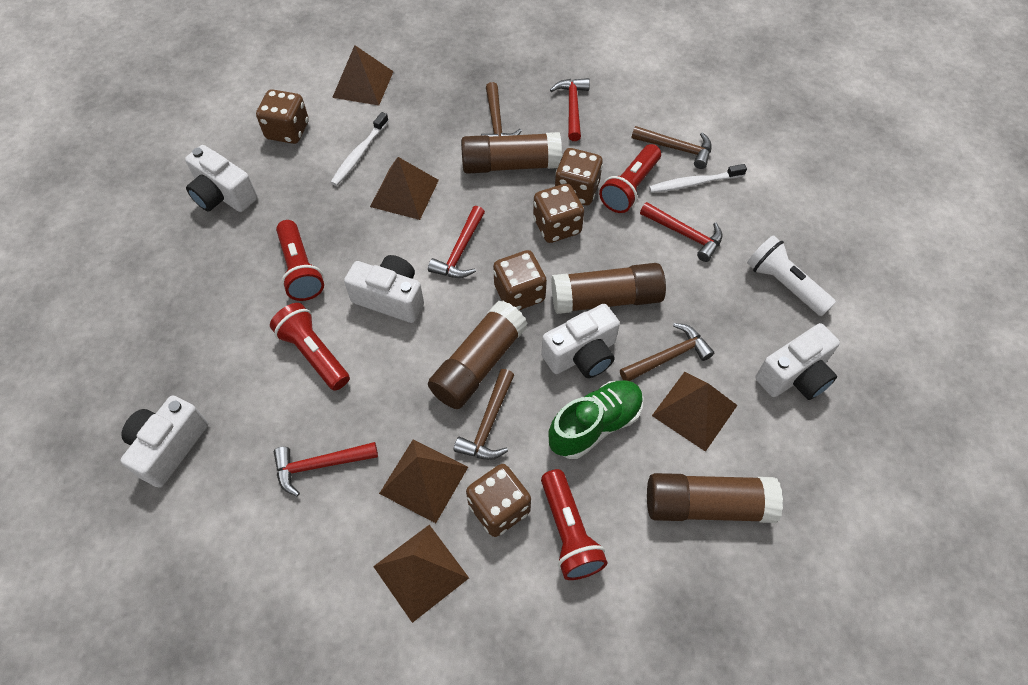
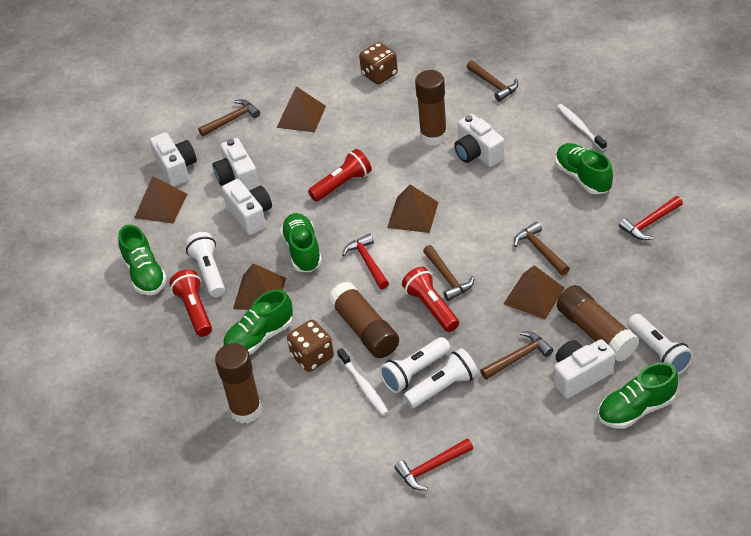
brown dice: [256,89,309,144] [466,464,531,537] [493,250,547,310] [533,183,584,243] [555,148,603,206] = 5 -> [287,320,334,372] [359,42,398,85] = 2
brown hammer: [454,369,514,460] [481,82,522,137] [620,323,714,381] [632,126,712,169] = 4 -> [198,99,260,136] [423,245,474,301] [466,61,518,102] [480,331,553,380] [514,222,570,275] = 5
green shoe: [549,380,644,459] = 1 -> [118,225,167,295] [223,289,293,354] [280,213,322,272] [555,143,613,194] [598,362,678,429] = 5
red flashlight: [270,303,350,391] [276,220,324,301] [541,469,608,580] [599,144,661,213] = 4 -> [169,269,212,337] [308,149,372,202] [402,267,459,332] = 3
red hammer: [274,442,378,496] [428,206,485,278] [550,78,590,141] [640,202,723,262] = 4 -> [342,233,389,289] [394,438,473,491] [619,196,683,240] = 3
white flashlight: [747,235,836,316] = 1 -> [185,232,225,297] [379,337,450,393] [404,348,478,408] [627,314,693,375] = 4

